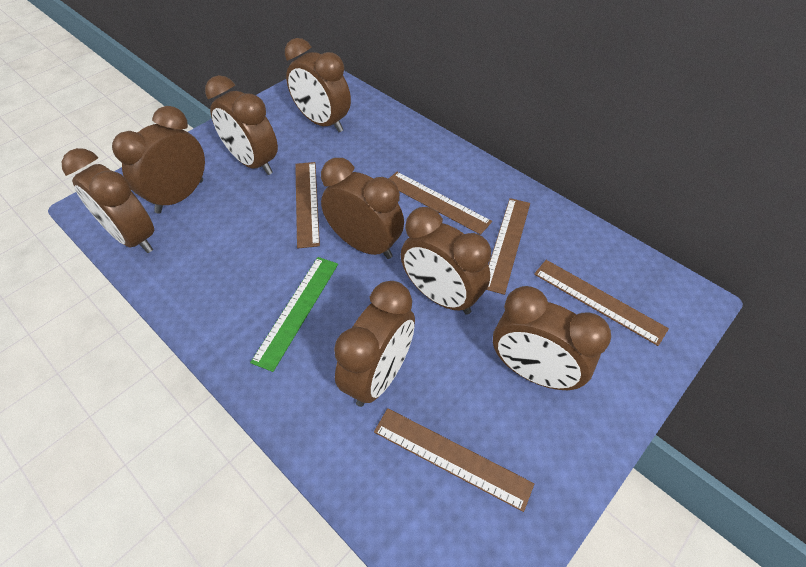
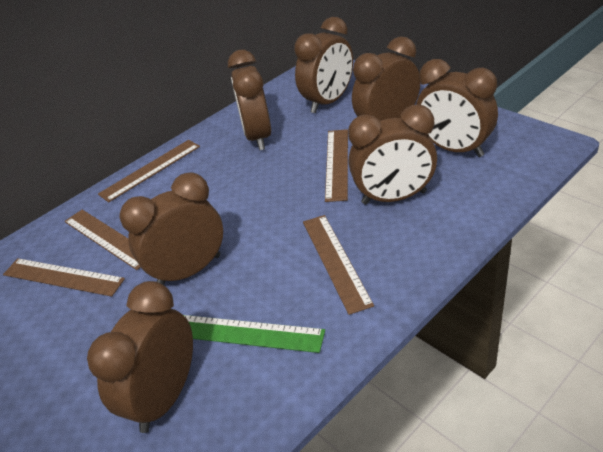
brown clock: [62,148,154,253] [112,106,205,214] [205,75,278,175] [285,38,351,132] [321,158,404,259] [334,281,415,407] [401,207,491,315] [493,286,611,391] = 8 -> [87,281,193,433] [119,173,223,285] [228,50,271,150] [294,17,353,113] [348,105,437,205] [352,37,420,121] [416,59,498,157] = 7

